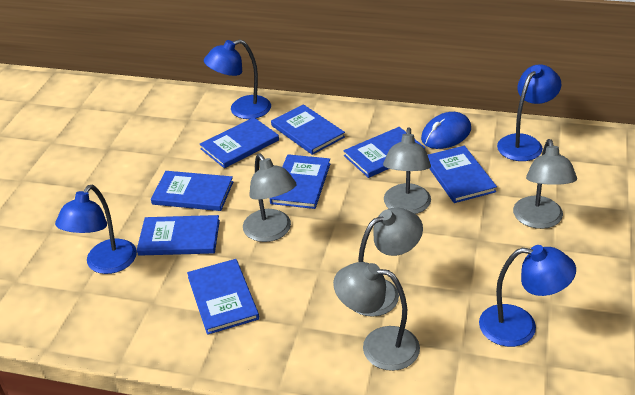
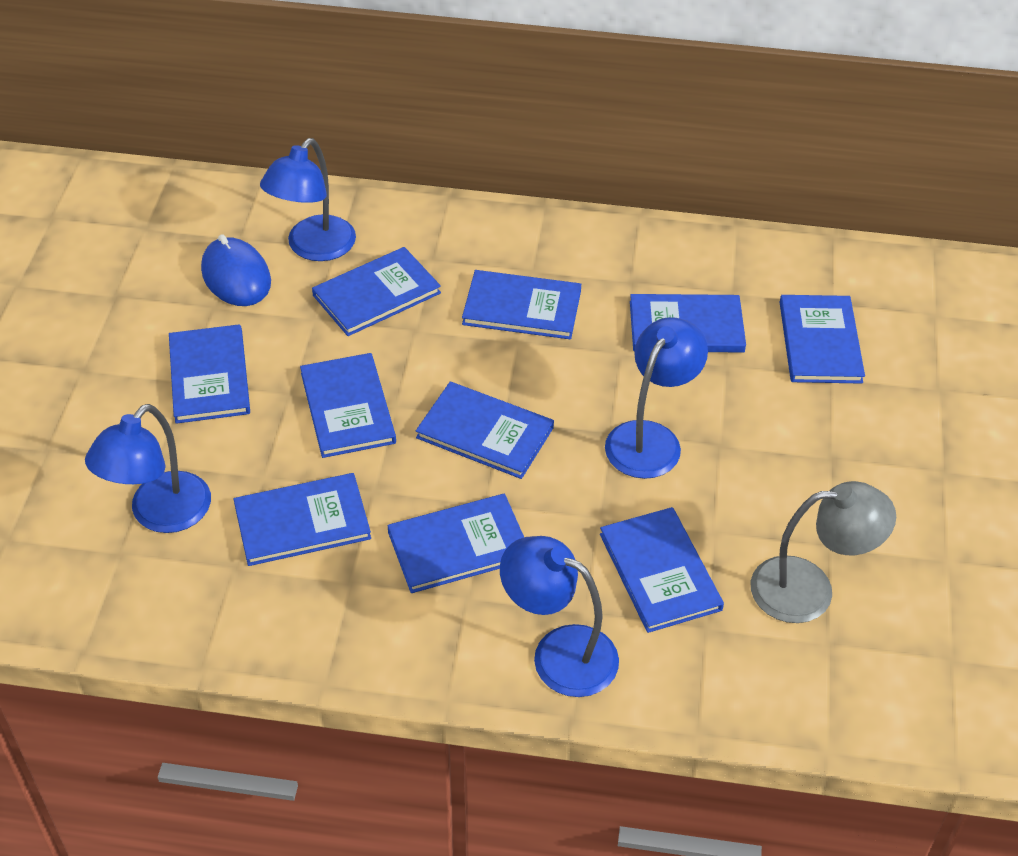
blue book: [137,215,220,256] [151,171,233,211] [187,259,259,335] [200,117,279,168] [270,154,331,209] [271,104,345,155] [343,127,425,178] [428,146,497,203] = 8 -> [169,324,250,424] [234,473,371,566] [300,353,396,458] [312,247,441,336] [388,494,524,593] [416,382,554,479] [462,270,581,339] [600,507,724,633] [630,294,746,353] [779,295,865,384] = 10
grey lamp: [243,154,297,242] [333,262,420,371] [353,207,423,317] [383,127,431,214] [513,139,577,229] = 5 -> [751,481,896,623] = 1

